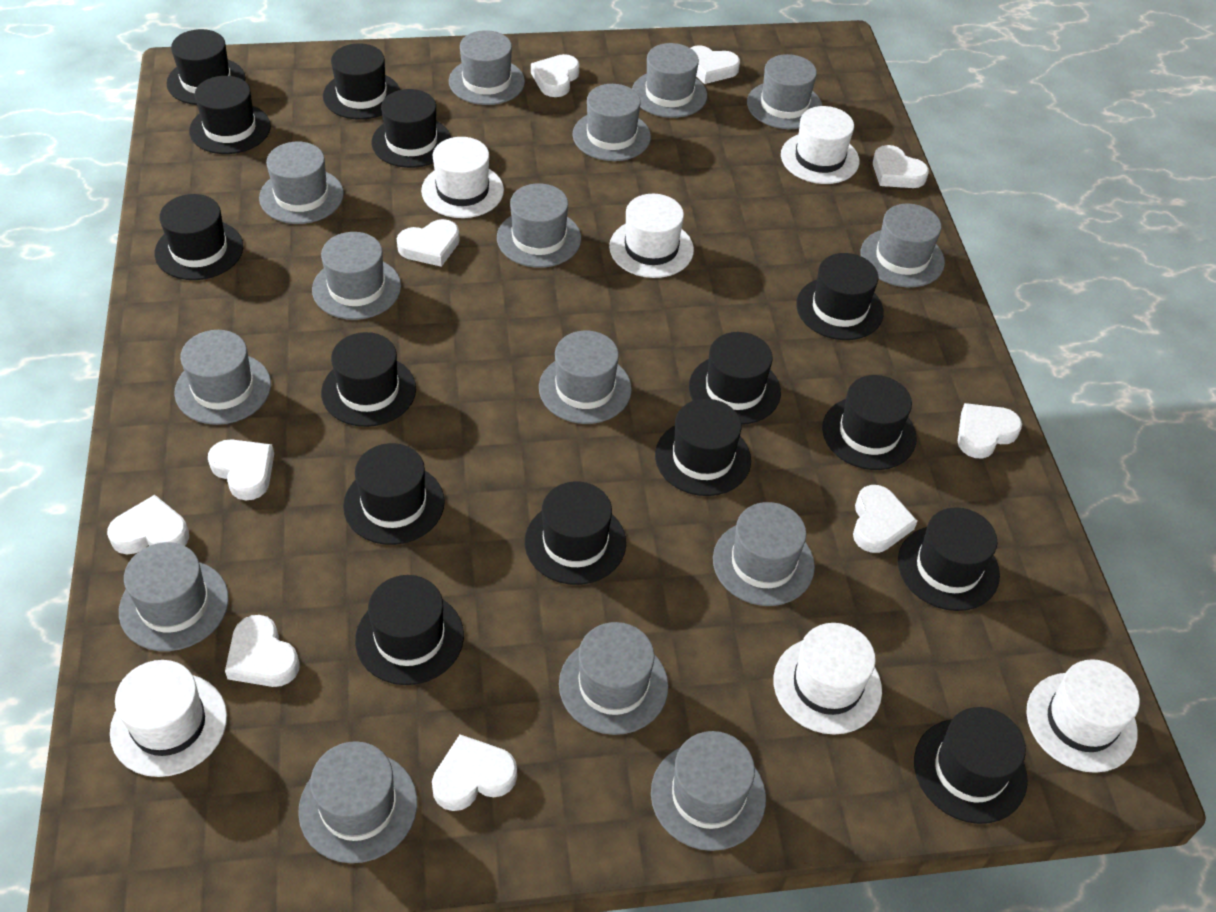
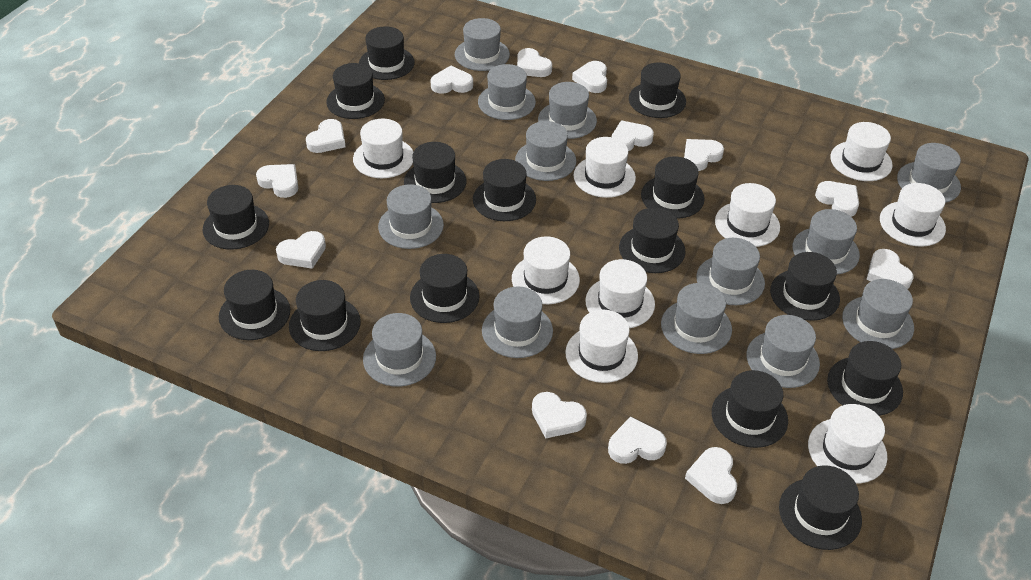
grey hat: [119,542,229,651] [174,330,271,425] [259,142,344,224] [298,741,417,863] [312,232,401,320] [449,30,525,105] [497,183,581,268] [539,331,632,424] [559,622,668,735] [573,84,651,161] [632,43,707,118] [651,731,766,851] [713,502,815,606] [747,54,823,129] [861,204,945,287] = 15 -> [363,313,436,387] [378,184,444,249] [455,18,510,71] [478,64,536,120] [482,286,553,358] [515,121,576,181] [538,82,597,139] [661,283,732,354] [696,238,765,305] [746,315,820,388] [792,209,860,275] [842,279,914,349] [897,143,961,203] = 13
white hat: [110,660,227,777] [421,137,504,218] [609,194,694,278] [773,623,882,735] [781,106,859,184] [1026,659,1140,773] = 6 -> [353,118,413,178] [512,236,580,304] [565,310,638,383] [574,137,636,198] [585,259,655,328] [715,183,780,247] [808,404,887,484] [830,122,893,181] [880,183,946,247] = 9
white heart: [107,495,189,554] [208,439,274,500] [225,615,300,687] [397,219,460,267] [432,734,517,811] [531,54,579,97] [691,45,740,84] [853,485,917,553] [873,145,929,188] [958,403,1022,458] = 10 -> [256,164,298,198] [276,231,326,269] [306,119,346,153] [430,66,473,94] [517,48,552,77] [532,392,587,438] [572,61,607,93] [608,417,667,464] [612,121,654,151] [684,139,724,171] [685,447,737,504] [815,181,859,217] [867,249,914,289] = 13

